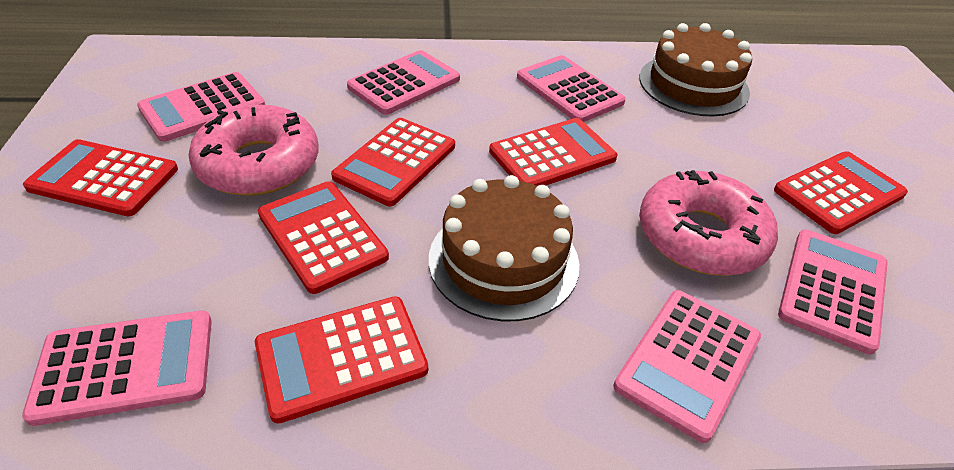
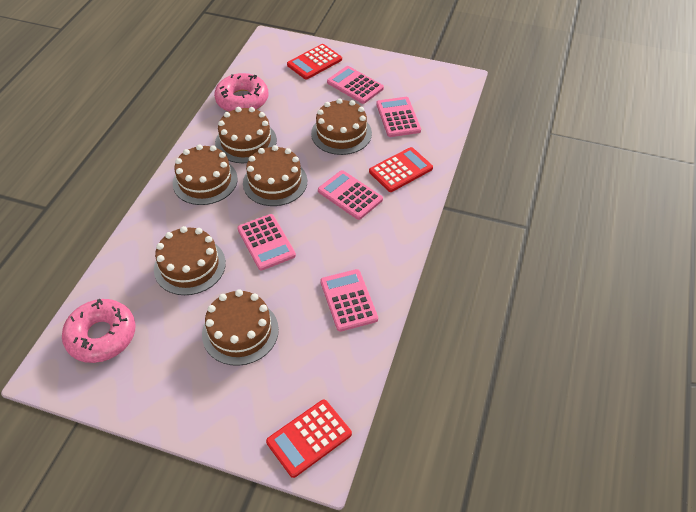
brown cake: [429,175,579,321] [639,23,752,116] = 2 -> [154,226,226,295] [173,144,238,205] [202,289,279,366] [215,107,277,163] [243,145,307,206] [311,98,372,155] = 6
pink calculator: [22,311,212,426] [137,72,265,142] [347,50,460,115] [517,55,626,122] [613,290,761,443] [778,230,888,355] = 6 -> [237,214,296,271] [318,170,383,220] [320,269,378,332] [327,66,384,104] [376,97,421,137] = 5
red calculator: [23,139,178,216] [255,296,428,424] [258,181,389,294] [331,118,455,206] [489,118,617,186] [774,151,908,234] = 6 -> [266,400,352,478] [287,44,342,79] [369,147,433,192] = 3

